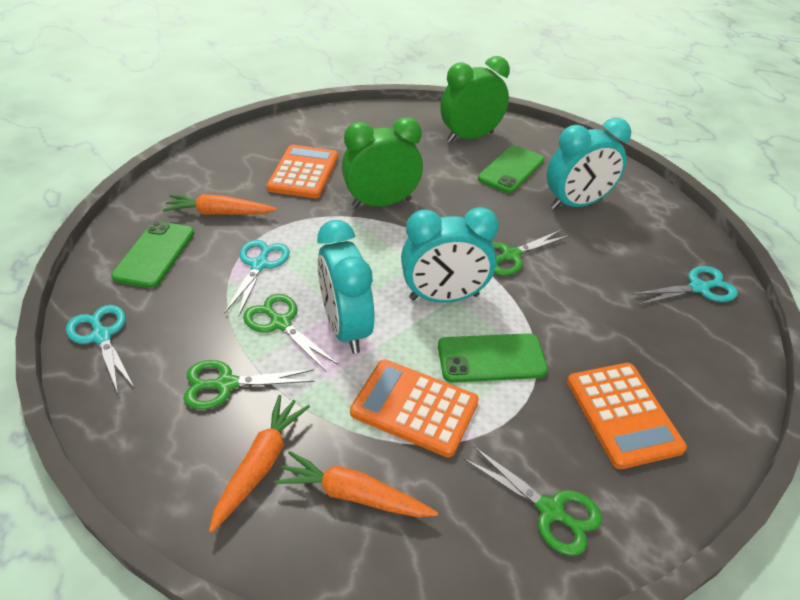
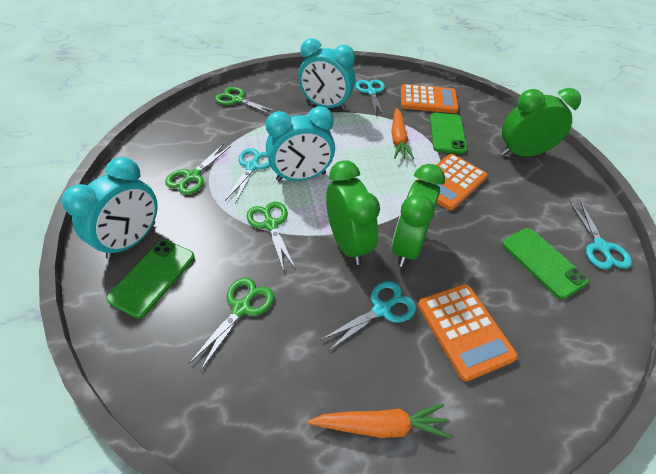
green clock: [342,117,423,208] [440,56,510,143] = 2 -> [326,160,380,265] [392,164,445,267] [501,88,581,157] = 3
orange carrot: [162,194,277,215] [209,395,310,533] [274,451,438,518] = 3 -> [308,404,451,438] [391,108,414,159] = 2
turquoise scissors: [66,305,134,393] [225,240,290,317] [632,266,738,305] = 3 -> [225,148,270,204] [320,281,416,351] [355,80,385,116] [570,201,632,269] = 4

